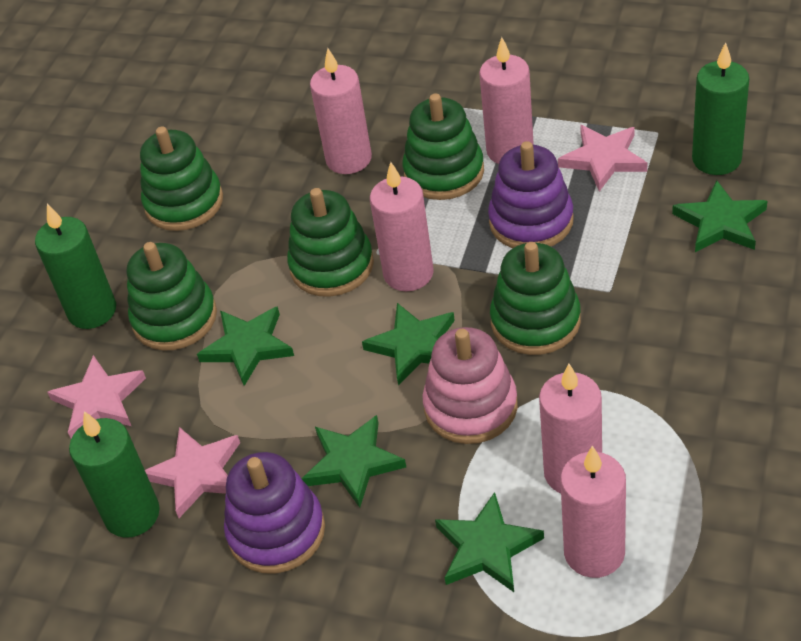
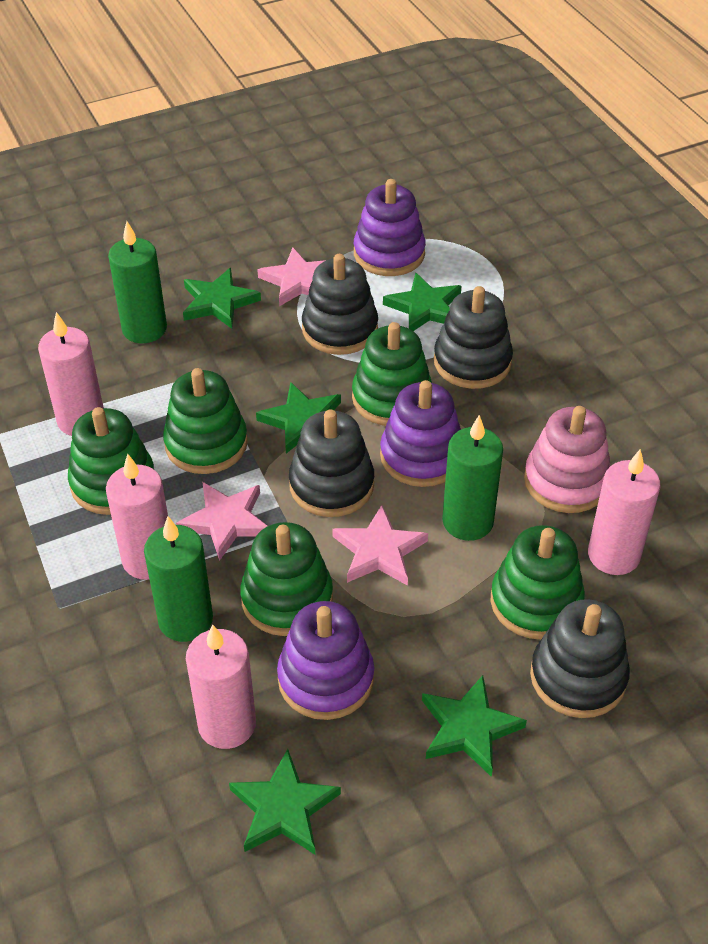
black stacking toy: none = 0 -> [289,410,374,517] [302,254,378,355] [434,286,513,389] [530,599,630,718] = 4
pink candle: [310,48,372,174] [370,162,434,291] [479,37,534,164] [539,364,602,493] [560,446,626,578] = 5 -> [38,312,104,436] [106,454,168,580] [186,624,256,749] [588,449,660,575] = 4
purple stacking toy: [224,452,325,574] [488,141,574,248] = 2 -> [277,601,374,720] [354,179,426,276] [380,380,461,487] = 3

